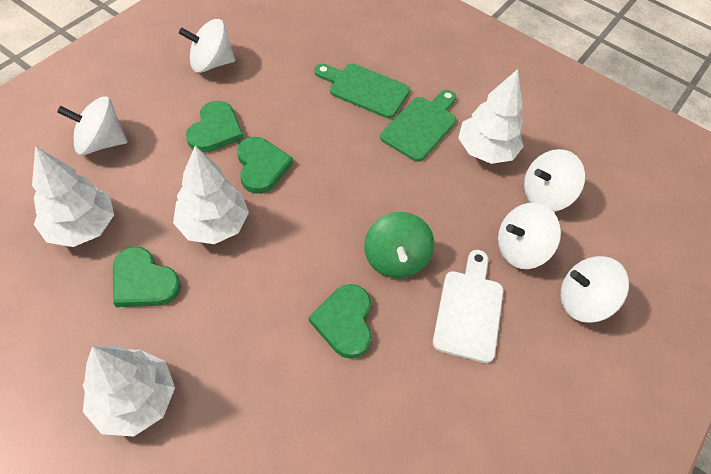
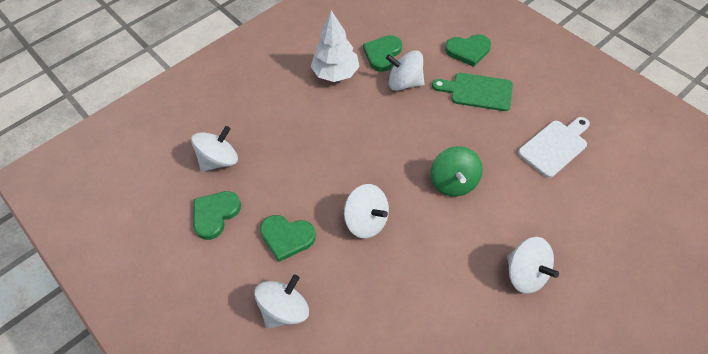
green cutting board: [314,63,410,118] [380,90,456,162] = 2 -> [432,73,513,111] = 1
white tree: [32,146,114,247] [83,345,175,437] [173,146,249,244] [458,69,524,164] = 4 -> [311,10,360,82] = 1

